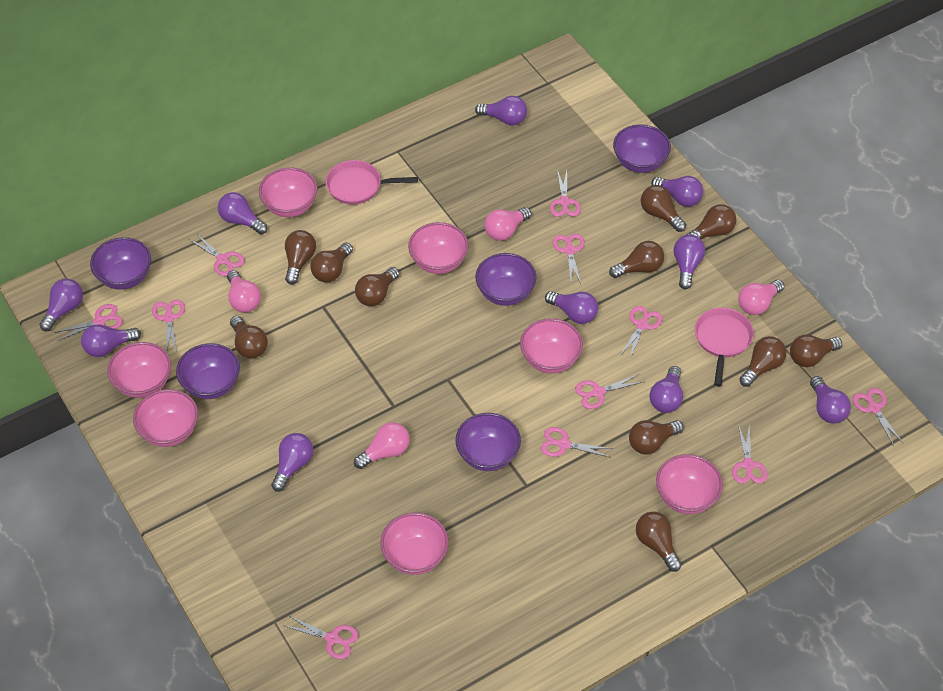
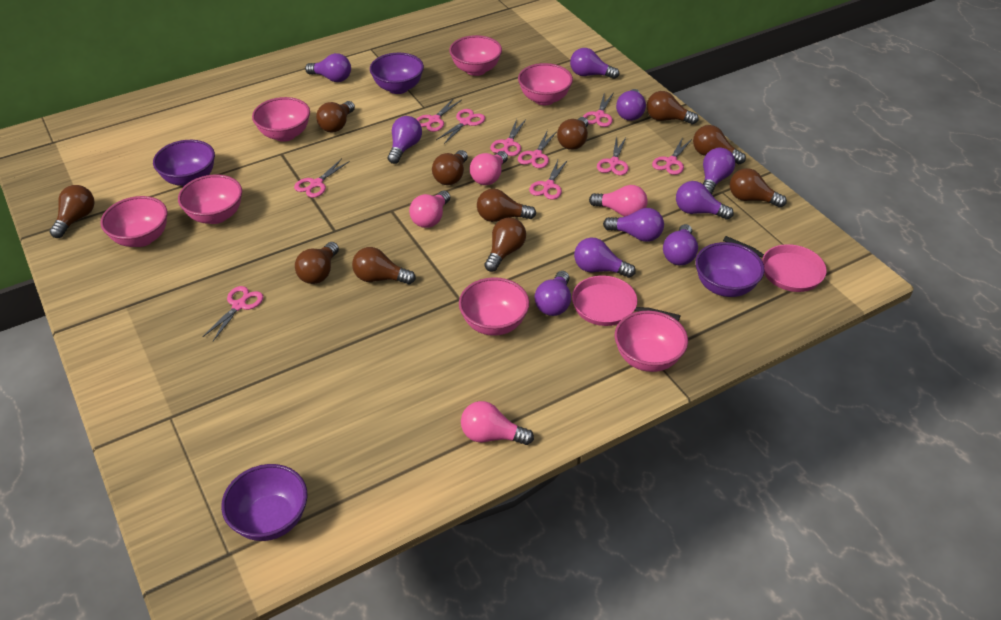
pink scissors: [54,304,123,341] [152,300,185,352] [189,233,245,276] [285,615,359,659] [541,427,613,458] [549,170,581,217] [553,233,585,284] [575,374,642,409] [620,306,662,361] [732,424,767,484] [853,388,904,446] = 11 -> [203,286,263,341] [294,159,350,198] [417,98,462,132] [436,109,485,144] [490,119,526,156] [518,130,557,168] [529,160,568,199] [583,92,613,127] [597,136,629,175] [652,137,692,175] = 10
purple bowl: [90,237,151,290] [176,343,240,399] [455,413,521,471] [475,253,537,306] [613,125,671,173] = 5 -> [153,140,215,186] [221,464,307,541] [370,53,424,94] [695,242,764,297] = 4

